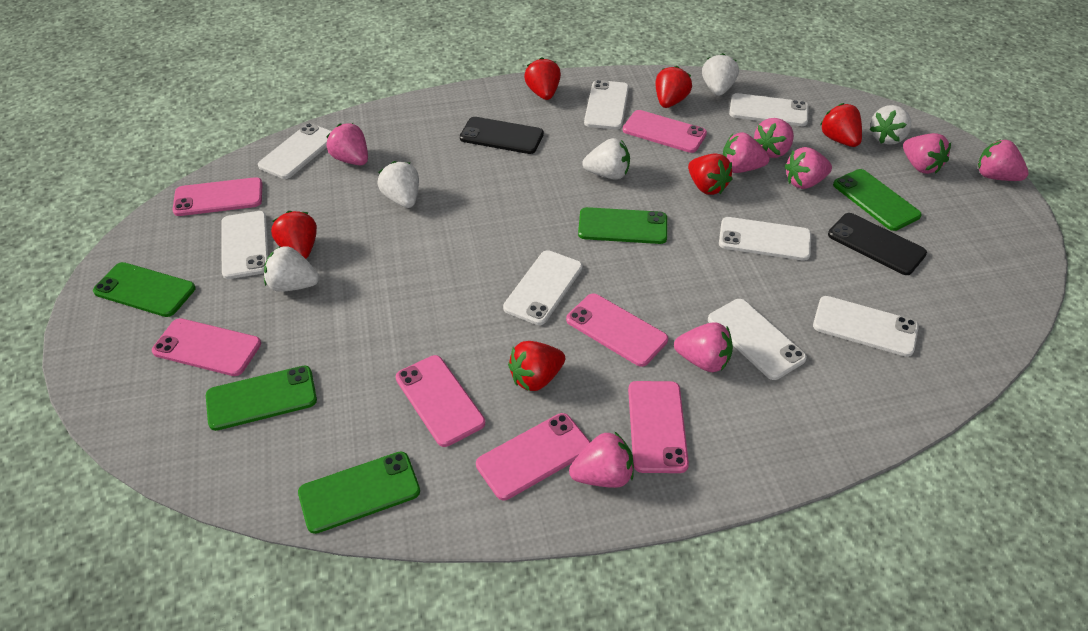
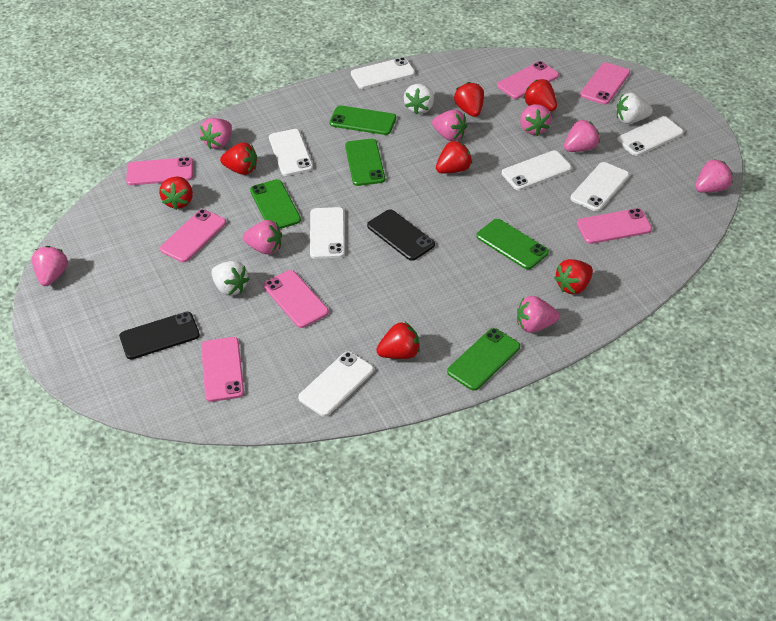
red strawberry: [271,211,317,259] [508,341,565,391] [524,57,561,100] [655,66,692,108] [688,154,732,195] [820,103,862,147] = 6 -> [159,177,193,210] [220,142,257,175] [376,322,420,359] [436,140,472,173] [454,82,484,117] [523,79,557,111] [554,259,593,295] = 7
white phone: [221,211,269,279] [258,123,331,179] [503,250,583,325] [584,80,629,130] [708,299,807,380] [719,217,811,261] [729,93,809,126] [813,296,919,357] = 8 -> [269,129,313,176] [298,351,374,417] [310,207,345,259] [351,57,415,89] [502,150,572,190] [571,162,629,211] [617,116,683,156] = 7
white strawberry: [264,246,319,292] [378,161,419,208] [582,138,630,180] [702,53,739,96] [870,105,911,145] = 5 -> [211,261,249,296] [404,84,434,115] [617,92,653,124] = 3

